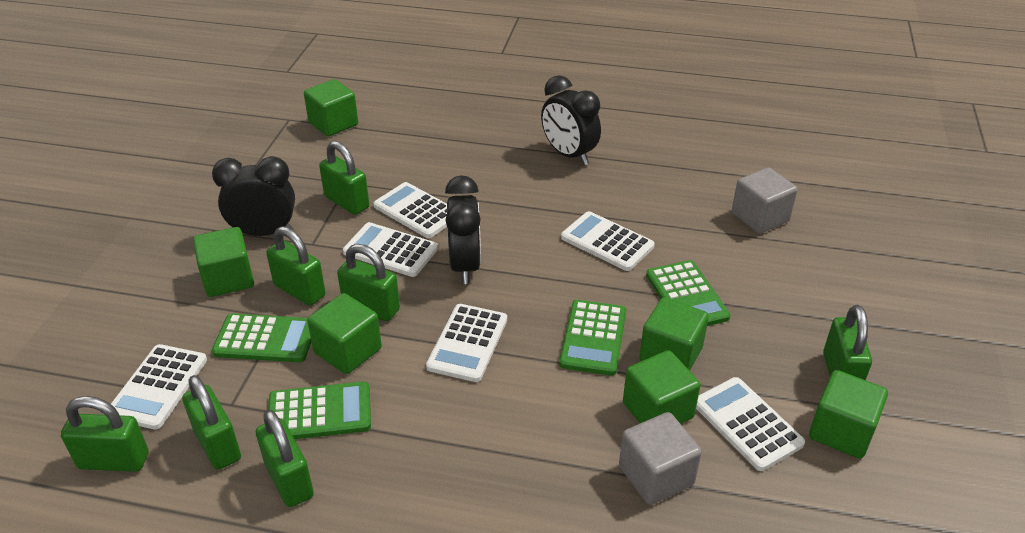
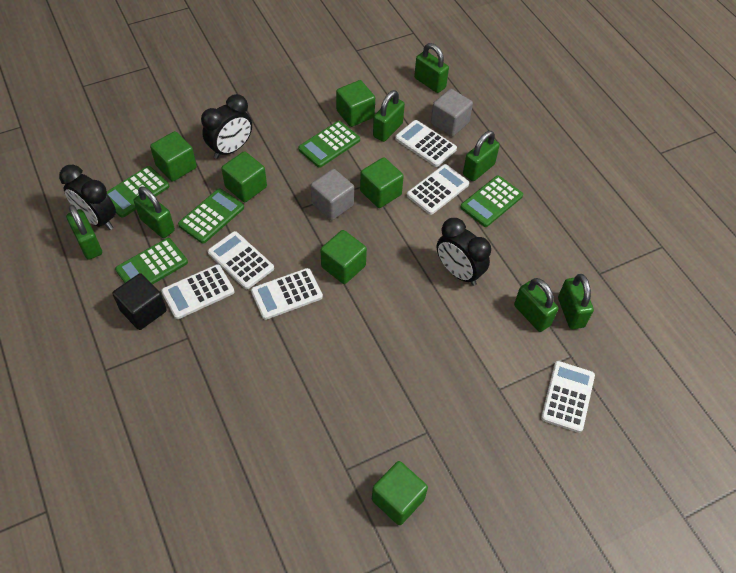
black cube: none = 0 -> [112,273,167,330] = 1
green calculator: [212,313,311,362] [268,381,371,439] [559,300,626,376] [646,260,731,326] = 4 -> [107,166,170,218] [115,238,188,284] [178,188,244,243] [298,121,360,168] [460,176,523,227] = 5

